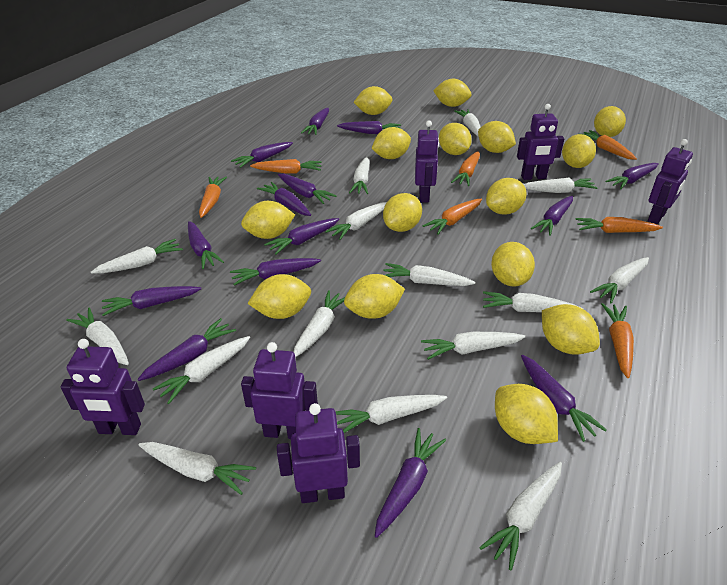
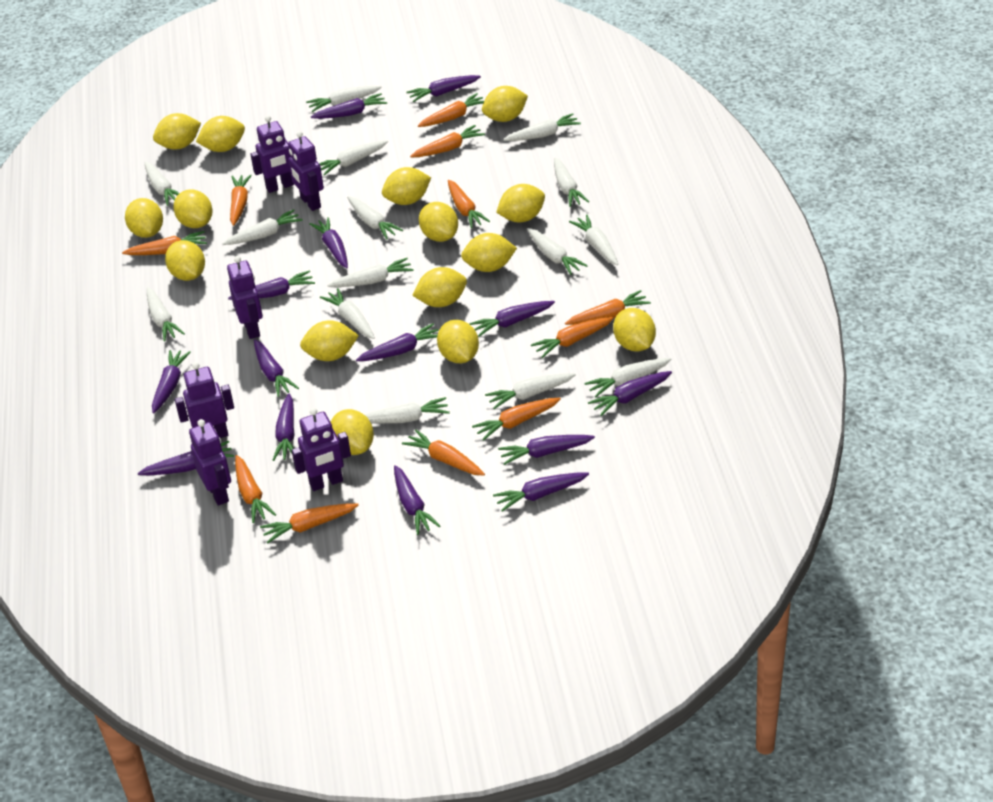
orange carrot: [199,177,227,218] [250,159,322,174] [423,199,482,234] [451,151,480,186] [576,217,663,233] [583,130,637,160] [601,303,634,378] = 7 -> [122,231,207,255] [230,174,252,226] [235,455,276,523] [260,503,359,544] [402,430,485,476] [410,125,485,157] [418,93,484,127] [448,180,490,228] [472,397,561,441] [531,317,614,358] [565,290,651,325] = 11

